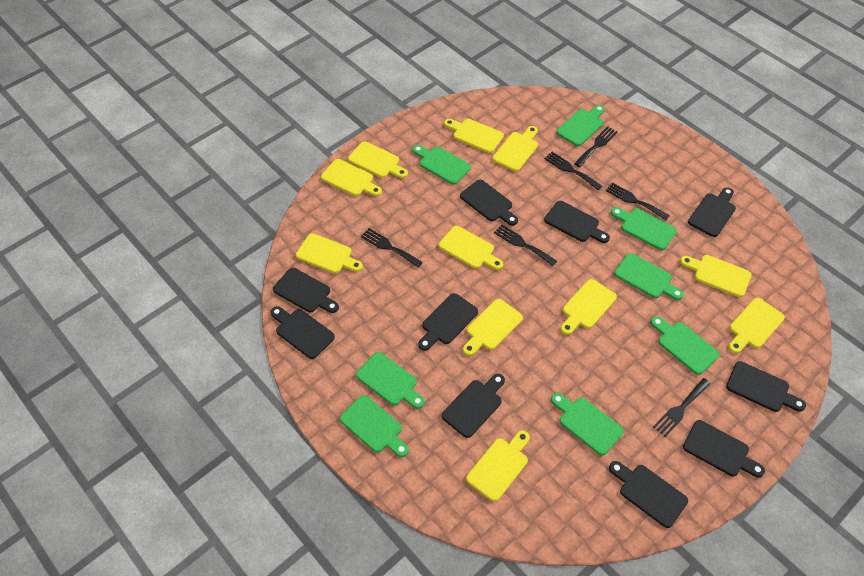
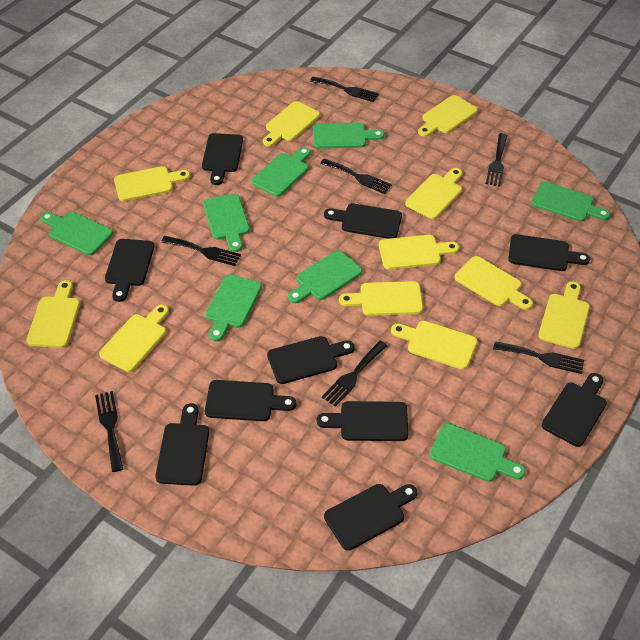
black fork: [361,228,423,267] [494,225,557,266] [544,152,602,190] [574,126,617,167] [606,183,670,220] [653,378,711,437] = 6 -> [95,391,123,472] [161,236,241,266] [310,77,379,102] [320,158,392,194] [322,341,387,407] [486,133,508,186] [493,341,584,374] = 7

